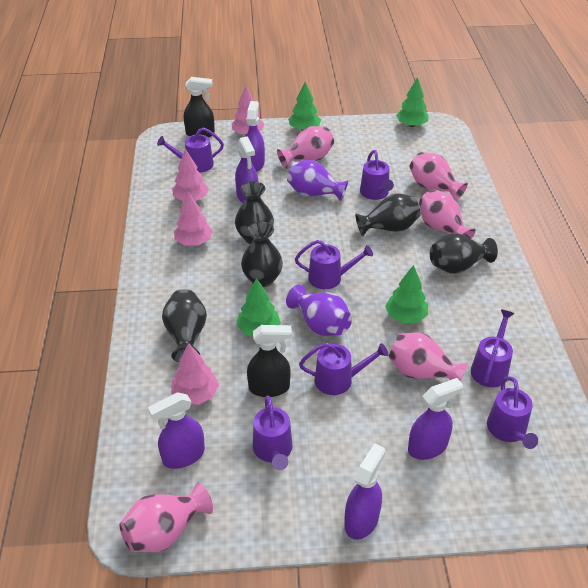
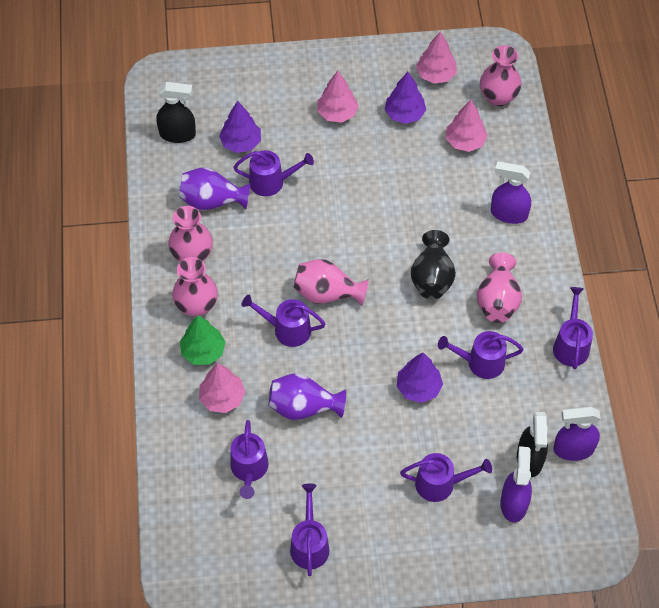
black vase: [162,289,207,362] [235,181,274,244] [241,222,283,287] [355,193,421,236] [430,233,498,274] = 5 -> [411,230,456,299] = 1
green tree: [236,278,281,336] [288,82,321,130] [385,265,428,323] [396,77,429,127] = 4 -> [180,315,226,365] = 1
purple spray bottle: [148,392,205,469] [235,136,259,203] [246,101,265,172] [344,443,385,539] [408,378,463,460] = 5 -> [491,161,531,224] [500,446,532,523] [553,407,601,461] = 3
purple tree: none = 0 -> [219,101,261,153] [385,72,426,124] [396,353,443,403] = 3

